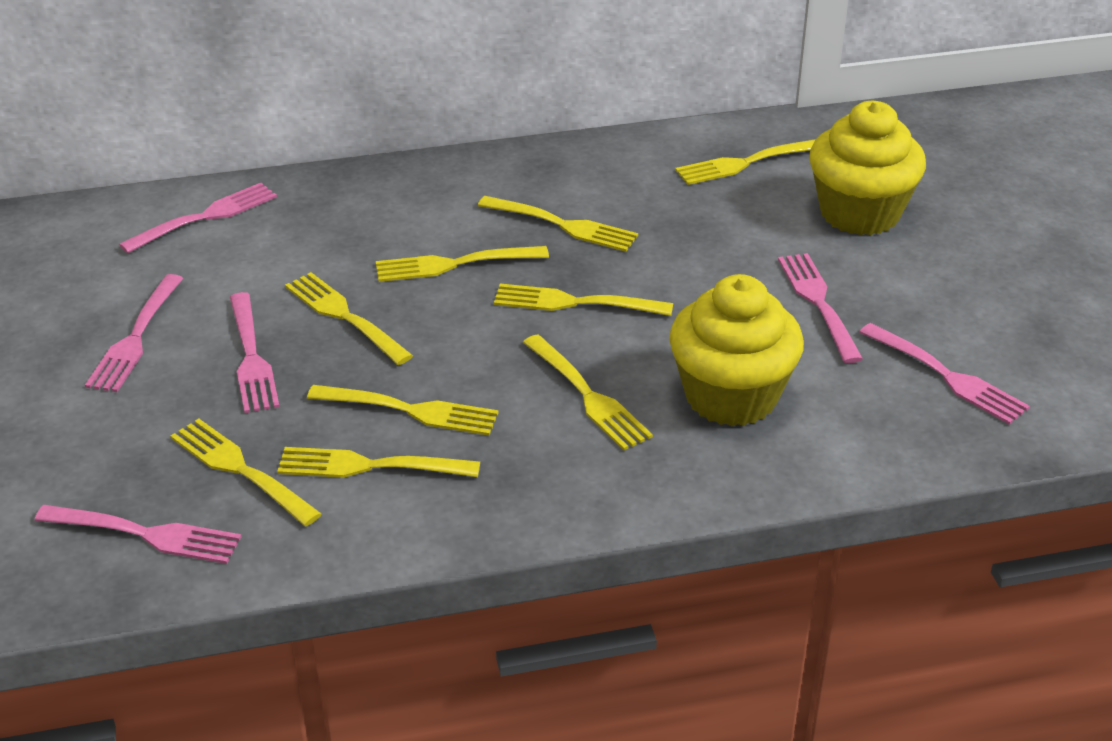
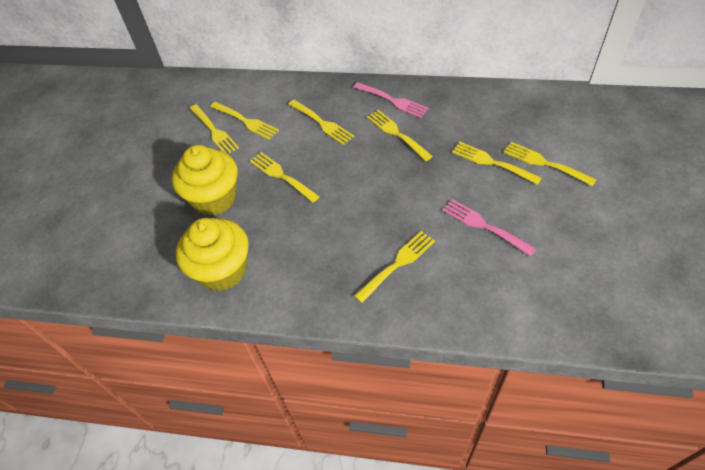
pink fork: [34,505,242,564] [85,274,184,392] [119,183,277,253] [230,292,280,413] [778,253,863,363] [859,323,1030,425] = 6 -> [353,82,429,118] [442,199,536,256] = 2
yellow fork: [170,419,322,526] [277,447,480,478] [285,272,413,365] [307,385,499,436] [376,246,549,282] [478,196,638,252] [494,284,673,316] [523,334,653,450] [675,139,816,185] = 9 -> [189,104,239,153] [210,102,279,140] [250,152,320,203] [288,100,354,145] [354,231,435,303] [367,110,433,161] [452,142,542,185] [503,142,597,186] = 8

